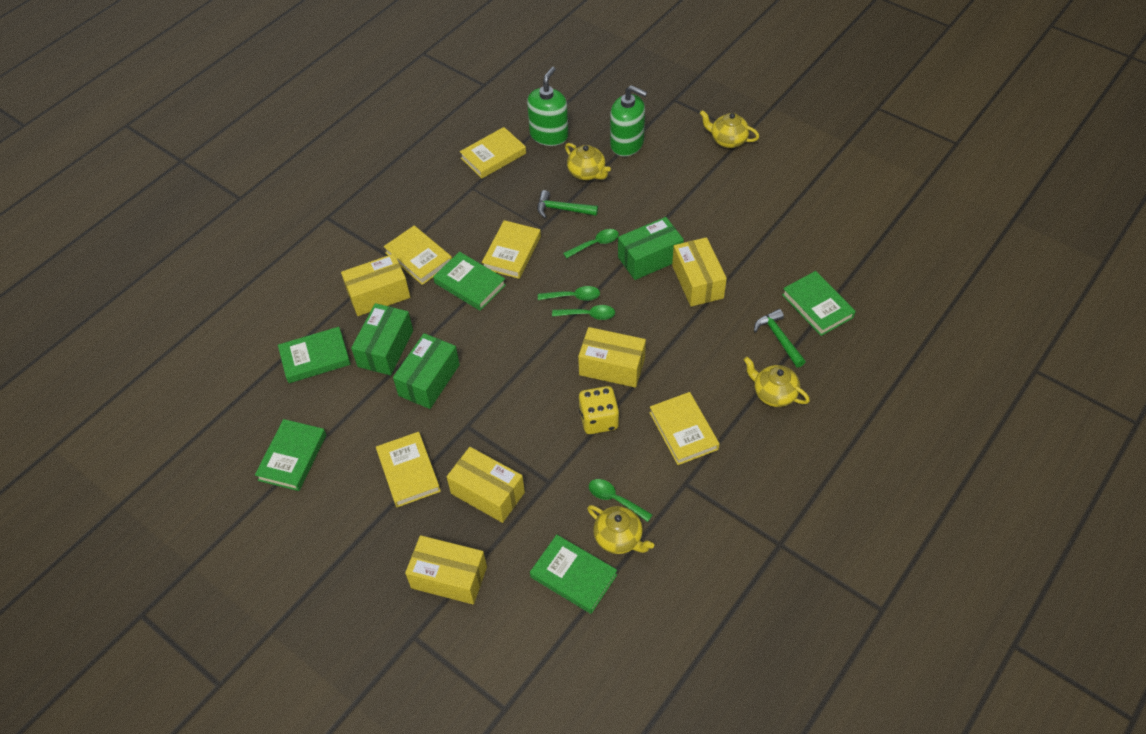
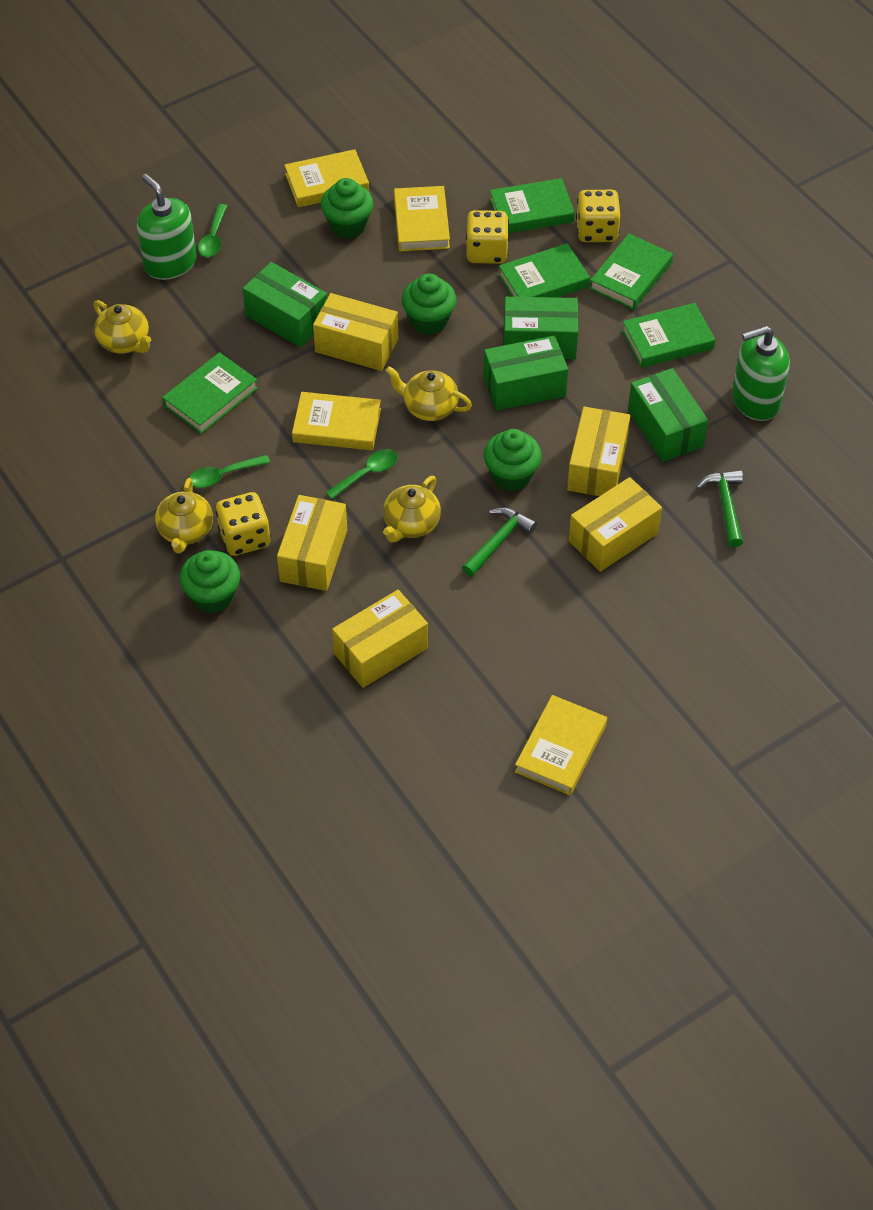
green box: [351,303,413,375] [393,333,460,409] [618,217,684,280] = 3 -> [243,262,327,347] [483,335,568,411] [503,297,578,359] [628,368,708,462] = 4
green cupcake: none = 0 -> [180,550,240,613] [321,178,374,239] [402,273,456,335] [484,429,542,491] = 4
green spoon: [538,286,600,301] [552,305,615,320] [563,229,619,258] [589,479,652,522] = 4 -> [189,455,270,488] [198,204,227,257] [326,449,398,500] = 3
yellow book: [376,432,441,507] [384,226,452,285] [460,127,526,178] [482,220,541,279] [649,392,720,465] = 5 -> [284,149,369,207] [292,392,381,450] [394,186,450,251] [515,695,607,795] = 4
yellow dice: [579,386,619,434] = 1 -> [216,492,271,556] [466,210,509,264] [576,190,620,242] = 3

